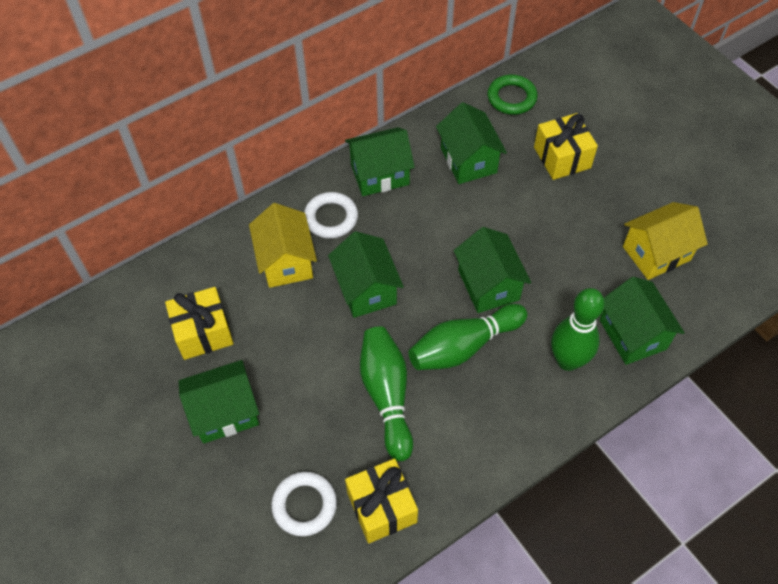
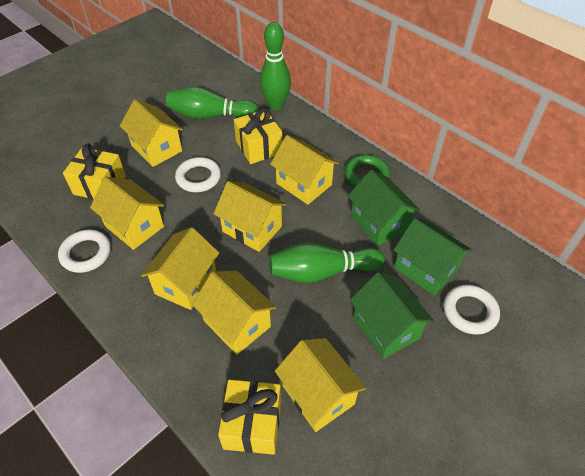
green house: [179,360,259,444] [328,231,404,318] [345,127,415,196] [436,102,507,184] [454,227,531,313] [599,277,685,365] = 6 -> [348,170,420,246] [350,272,434,359] [394,218,472,296] = 3
white ring: [271,472,337,536] [304,192,358,239] = 2 -> [58,230,111,273] [175,157,221,192] [443,285,500,335] = 3
yellow house: [249,203,317,288] [623,202,708,280] = 2 -> [90,177,164,250] [120,99,183,167] [141,227,219,310] [192,271,276,355] [214,181,287,252] [270,135,339,205] [275,338,366,432] = 7

